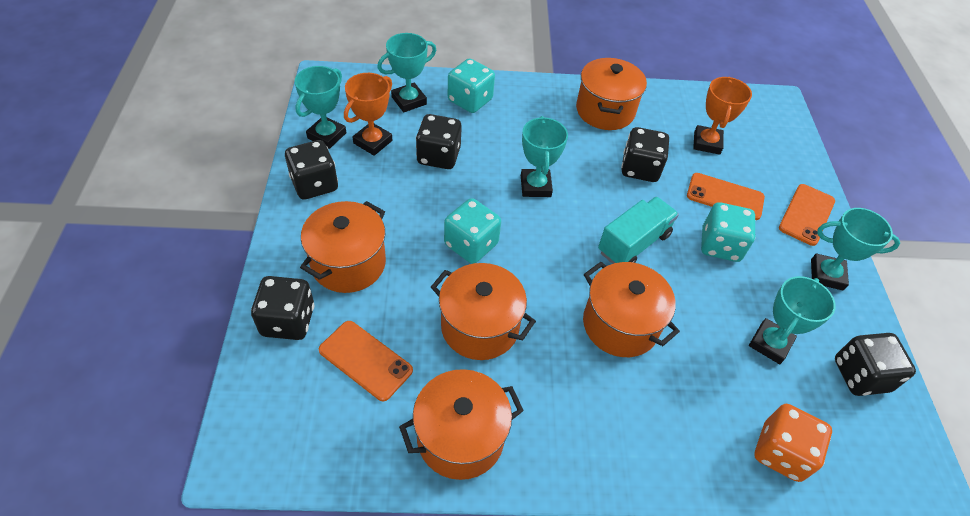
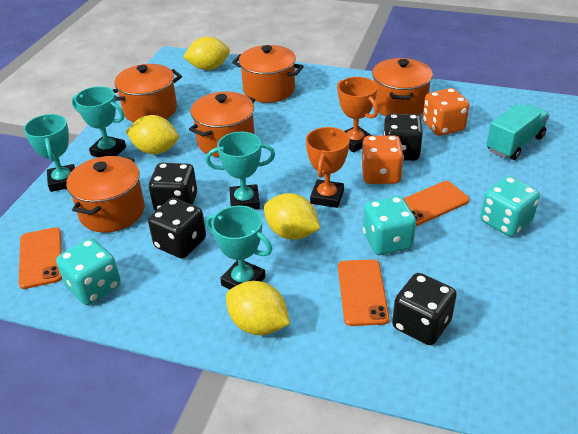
black dice: [251,276,314,340] [285,140,338,200] [416,114,462,169] [621,127,669,182] [835,333,916,396] = 5 -> [148,198,206,259] [149,163,197,211] [384,114,423,161] [392,273,457,345] = 4
orange dice: [754,404,832,482] = 1 -> [361,135,404,184] [423,88,470,136] = 2
turquoise trophy: [295,66,346,149] [377,33,436,112] [521,116,568,197] [749,276,836,364] [811,208,900,291] = 5 -> [24,114,75,192] [72,86,126,157] [206,132,275,210] [206,205,272,289] = 4
yellow lemon: none = 0 -> [126,115,179,154] [183,37,230,70] [226,281,290,335] [264,193,320,240] = 4

